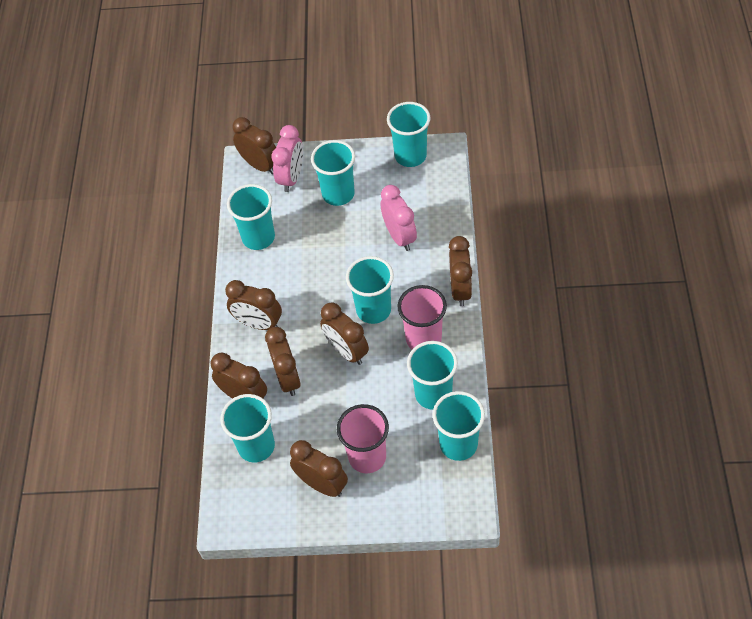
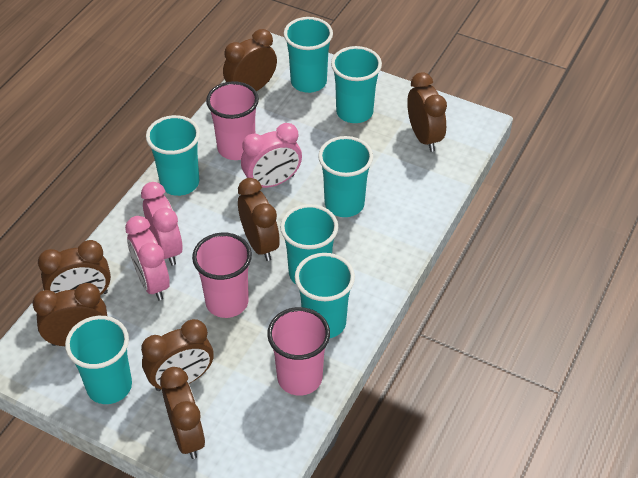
pink clock: [271,125,303,192] [381,185,417,251] = 2 -> [125,216,170,300] [141,182,183,265] [241,123,302,188] = 3
pink cup: [337,404,389,473] [398,285,447,349] = 2 -> [192,233,252,318] [206,81,259,160] [267,307,330,396] = 3

